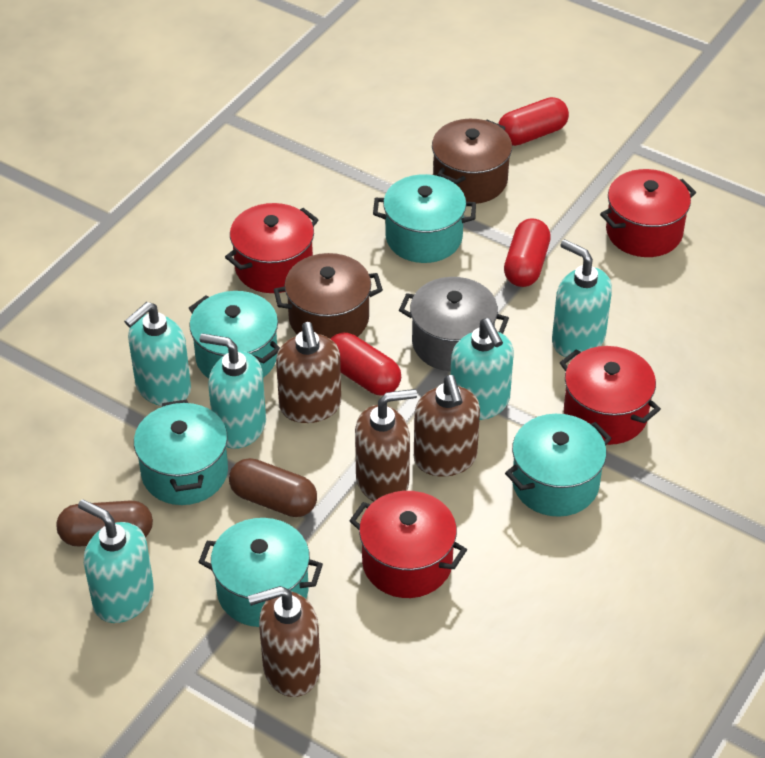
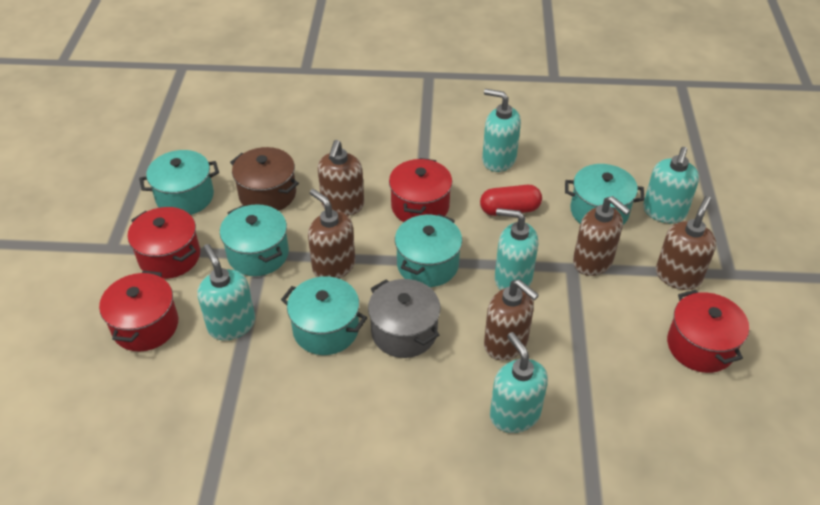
brown capsule: [56,500,153,547] [229,458,317,517] = 2 -> none = 0
brown pot: [274,253,383,339] [432,119,512,204] = 2 -> [230,147,299,211] = 1
brown soap dispenser: [248,586,320,697] [276,322,341,423] [355,389,417,501] [414,375,480,477] = 4 -> [308,189,355,279] [318,140,364,216] [484,279,539,360] [573,196,631,276] [656,196,716,290] = 5
red capsule: [331,333,401,396] [498,97,569,146] [504,218,551,287] = 3 -> [480,185,542,216] = 1

